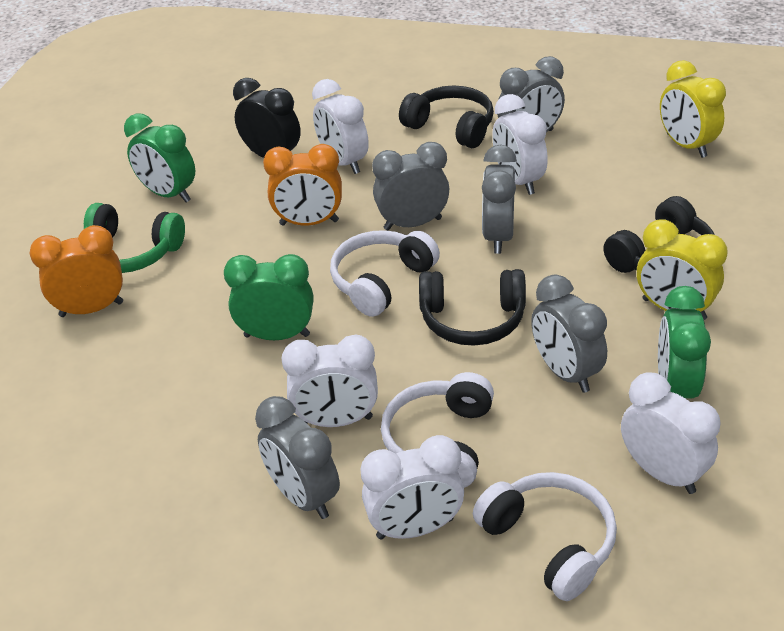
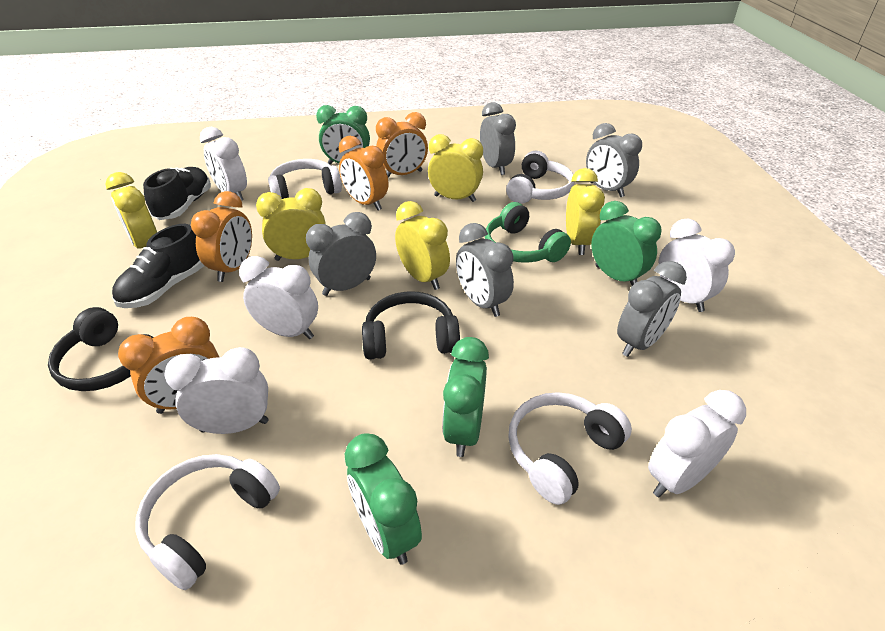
black clock: [233,78,301,158] = 1 -> none = 0
black headphones: [399,86,494,148] [419,269,526,346] [603,196,715,273] = 3 -> [48,307,153,391] [362,292,460,360] = 2
black shoe: none = 0 -> [112,224,204,308] [143,167,211,220] = 2
green clock: [124,113,195,202] [224,254,313,340] [658,286,711,399] = 3 -> [316,105,370,165] [344,433,422,565] [442,337,489,457] [591,201,662,286] = 4
orange clock: [29,225,123,317] [263,144,342,226] = 2 -> [118,317,219,414] [191,191,252,282] [339,136,388,211] [376,112,428,178] = 4
white headphones: [330,230,440,317] [381,372,494,488] [473,472,617,601] = 3 -> [135,454,280,590] [268,159,342,199] [506,151,574,204] [508,392,632,505] = 4
yellow clock: [637,220,728,320] [660,60,726,158] = 2 -> [105,172,157,248] [256,188,326,261] [395,201,450,290] [428,134,483,202] [566,168,605,255] = 5

